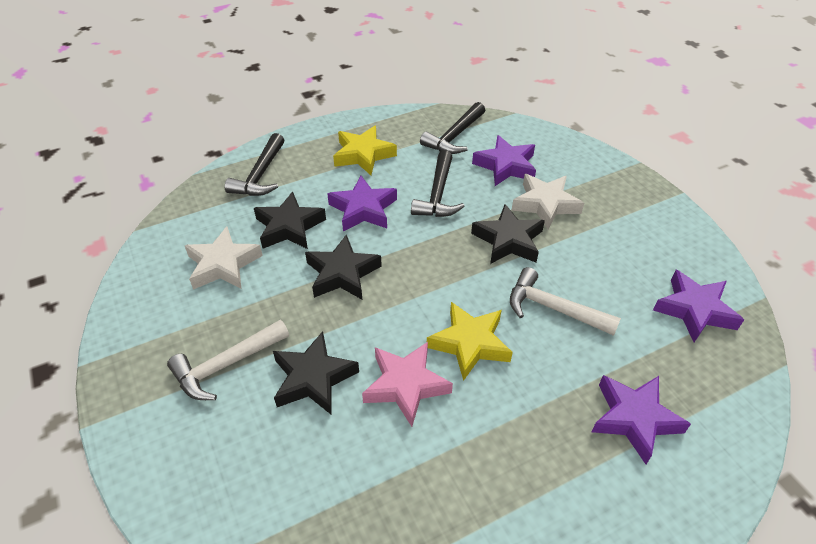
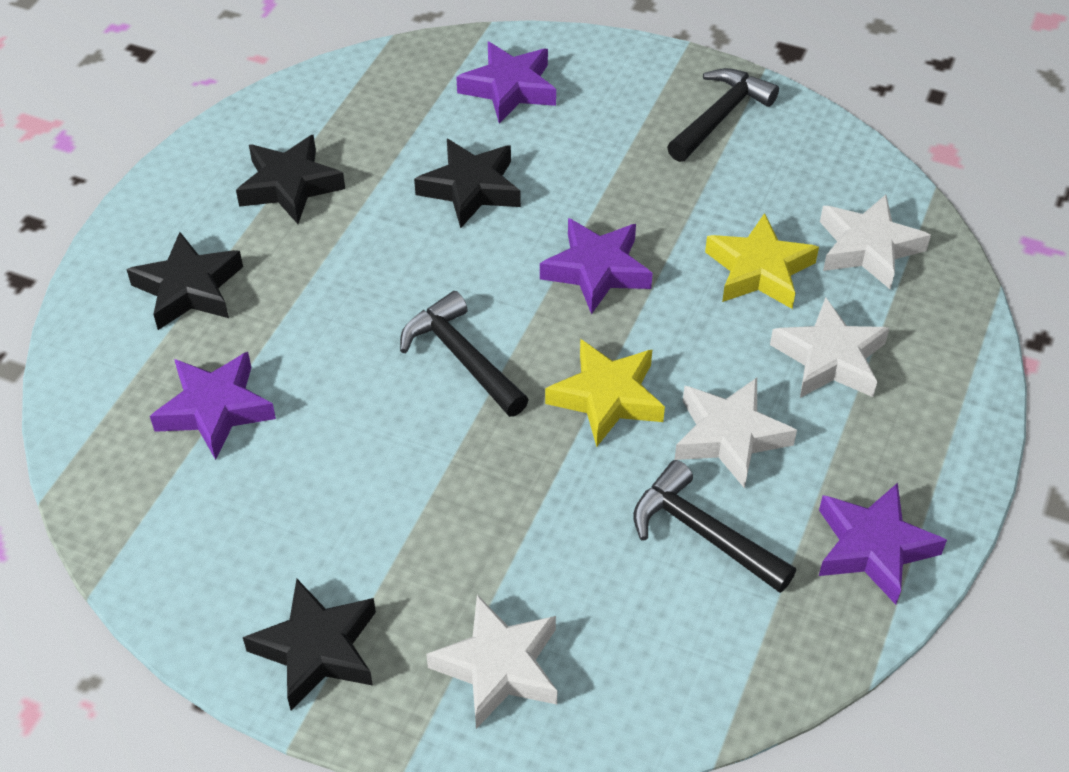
pink star: [362,342,453,427] = 1 -> none = 0
white hammer: [167,320,289,400] [510,267,621,336] = 2 -> none = 0
white star: [185,227,263,290] [511,174,584,229] = 2 -> [426,595,557,729] [675,378,797,489] [770,298,889,398] [820,195,931,290] = 4

